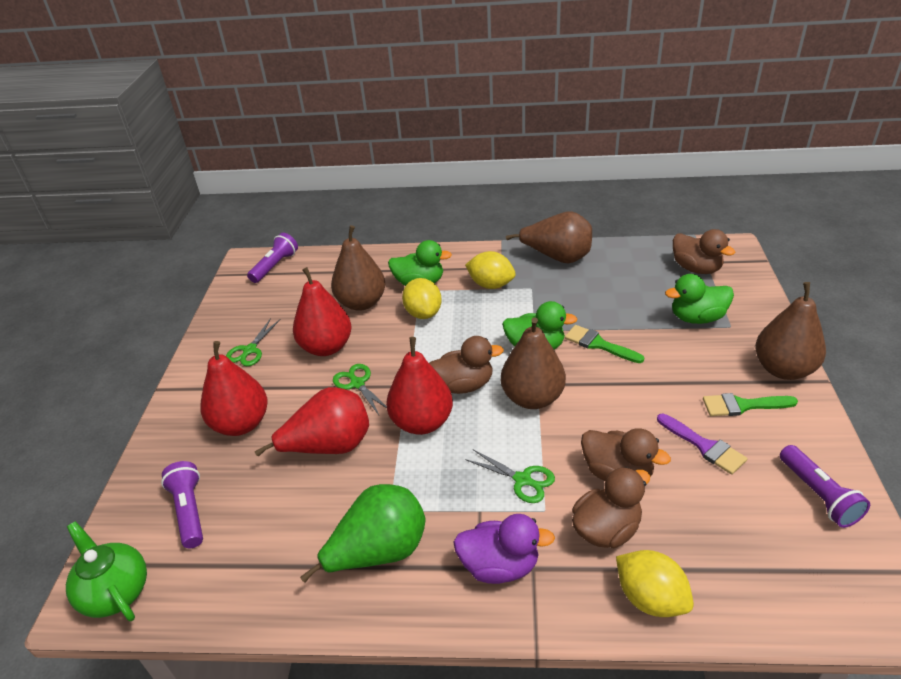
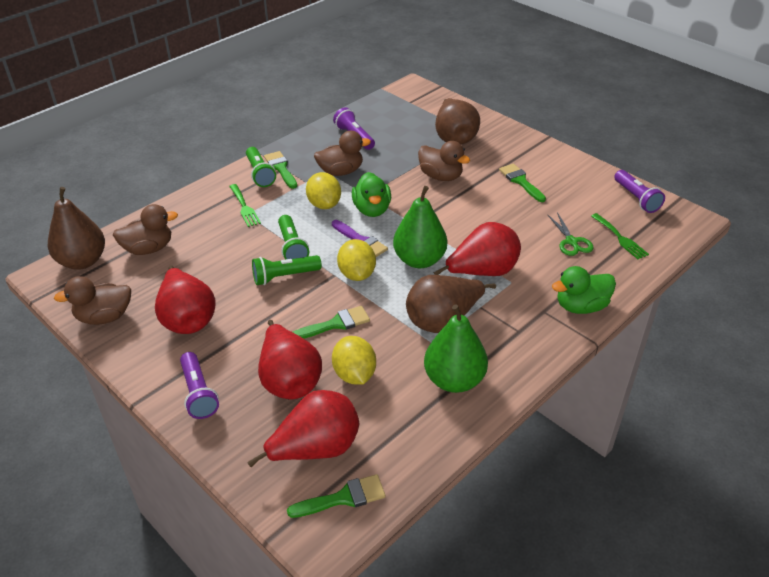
brown pear: [331,225,385,311] [501,317,566,409] [506,211,592,263] [755,282,826,380] = 4 -> [48,187,105,270] [406,275,496,333] [435,98,480,145] = 3
green brush: [565,325,644,363] [703,393,798,416] = 2 -> [264,151,297,189] [287,474,386,518] [293,306,370,339] [499,164,546,202] = 4
green duck: [388,240,452,286] [502,301,577,349] [665,274,734,324] = 3 -> [352,172,391,217] [552,266,616,314] = 2
green flashlight: none = 0 -> [246,147,276,187] [252,255,322,285] [278,215,309,260] = 3
green fork: none = 0 -> [229,184,261,227] [591,213,649,259] = 2
green pear: [300,484,426,583] = 1 -> [393,186,447,268] [424,304,488,393] = 2
green scissors: [226,318,281,366] [333,364,387,415] [465,449,555,503] = 3 -> [547,212,594,256] = 1
green teapot: [66,521,147,621] = 1 -> none = 0
purple duck: [453,514,555,584] = 1 -> none = 0

